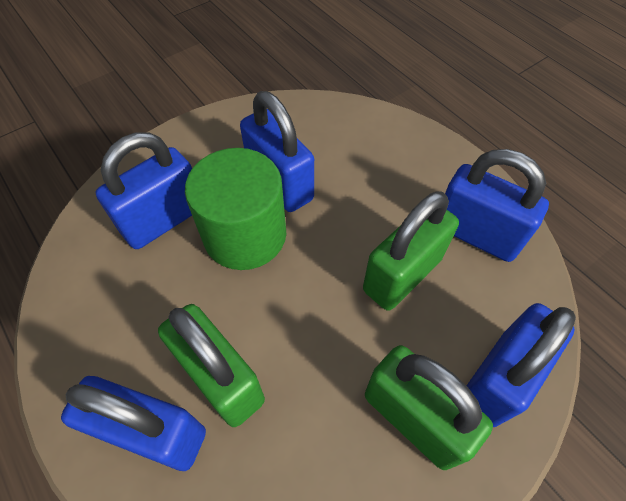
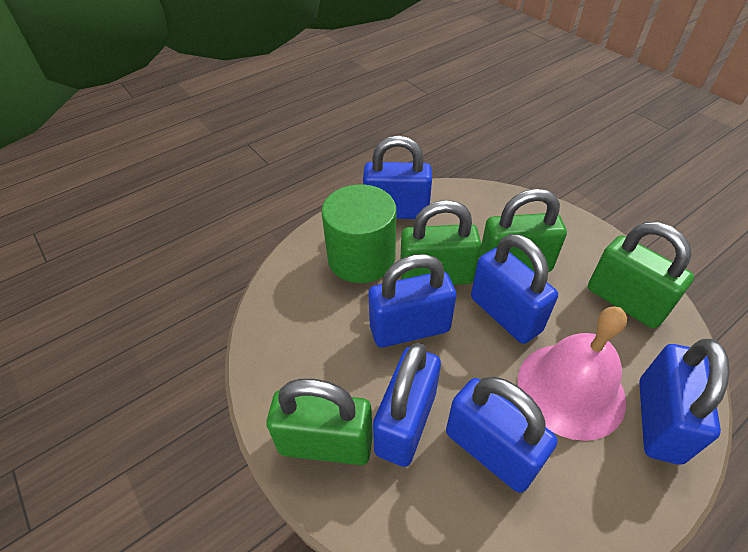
blue padlock: [61,376,206,471] [95,132,192,249] [240,91,314,212] [445,149,549,262] [466,303,576,427] = 5 -> [363,135,432,219] [369,254,457,347] [373,343,441,467] [446,377,557,493] [471,234,558,344] [639,339,730,465] = 6
green padlock: [158,304,265,427] [363,191,459,311] [365,345,493,470] = 3 -> [266,379,373,465] [400,200,481,285] [479,189,567,272] [588,222,694,328] = 4
pink bell: none = 0 -> [518,307,627,441] = 1

